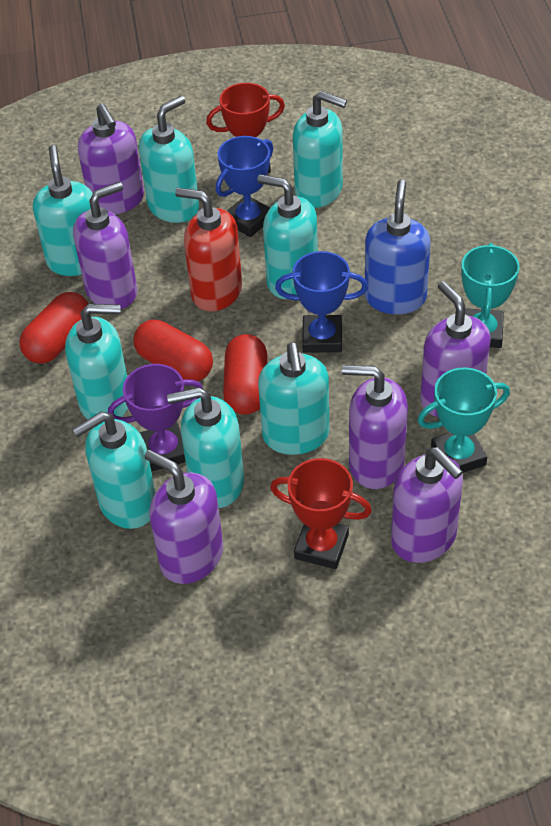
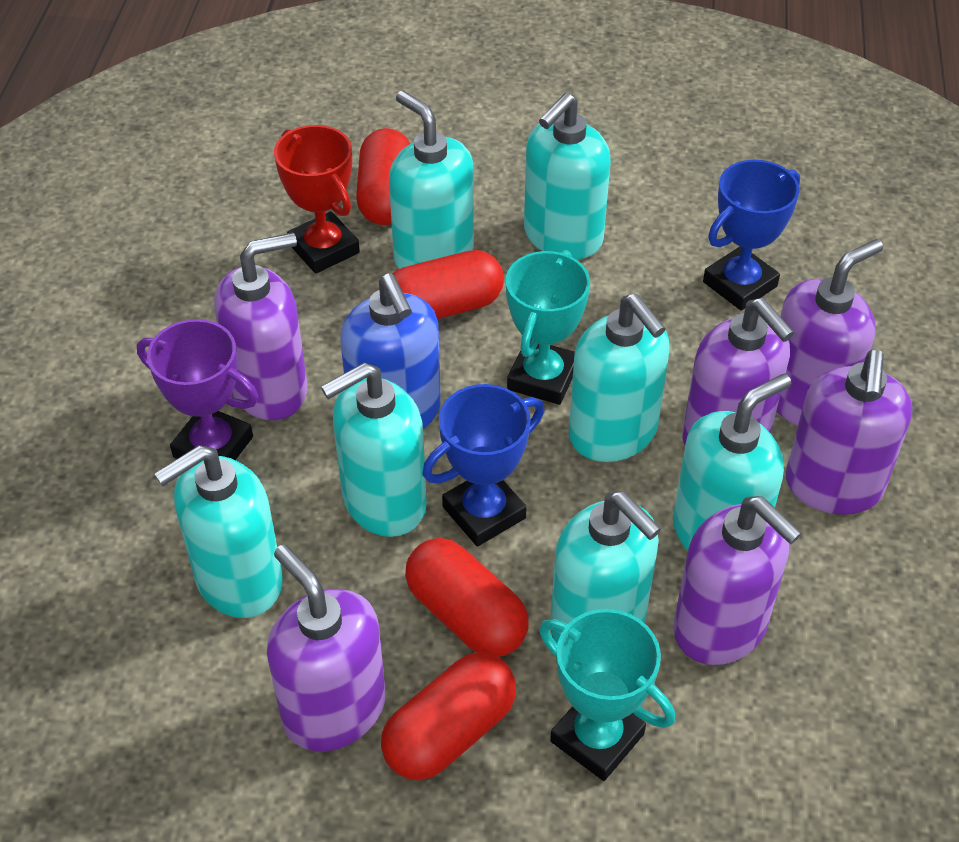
red capsule: [19,292,91,364] [133,320,213,382] [223,334,267,415] = 3 -> [356,128,411,225] [381,652,516,780] [392,250,504,319] [405,538,529,657] = 4
red soap dispenser: [175,188,242,311] = 1 -> none = 0
red trophy: [206,83,285,173] [270,458,372,569] = 2 -> [274,125,360,274] = 1
turquoise soap dispenser: [33,145,93,276] [65,304,128,419] [72,411,155,529] [139,96,199,223] [167,387,244,508] [257,174,318,299] [258,343,329,455] [293,91,347,208] = 8 -> [154,445,283,618] [321,363,427,537] [389,91,474,269] [524,93,611,259] [551,491,661,644] [568,294,669,462] [673,374,791,551] = 7

